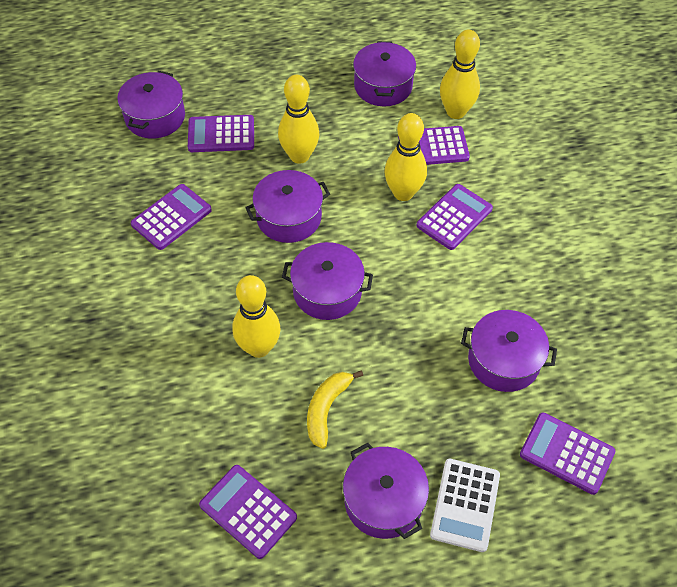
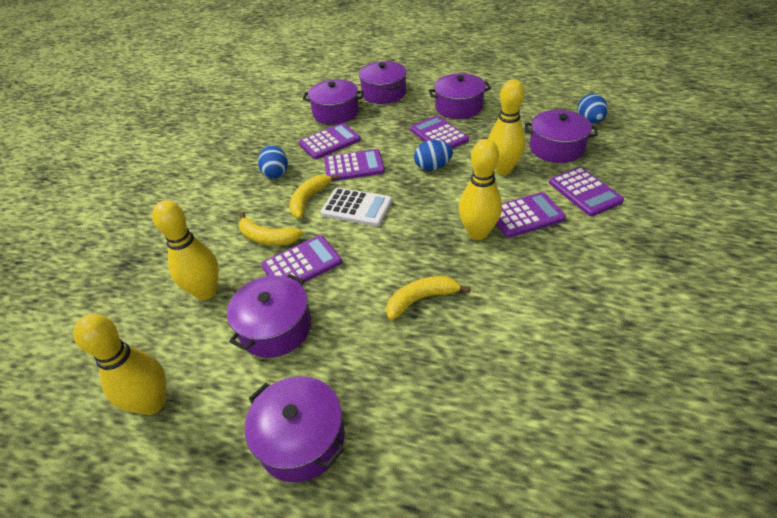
blue egg: none = 0 -> [258,145,288,179] [414,140,453,171] [577,94,608,124] = 3
yellow banana: [307,370,363,449] = 1 -> [238,212,303,245] [289,174,339,218] [386,276,471,320] = 3

